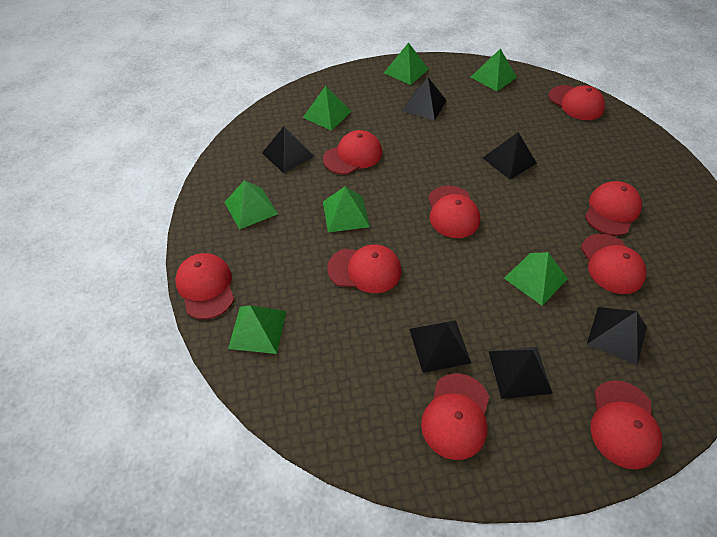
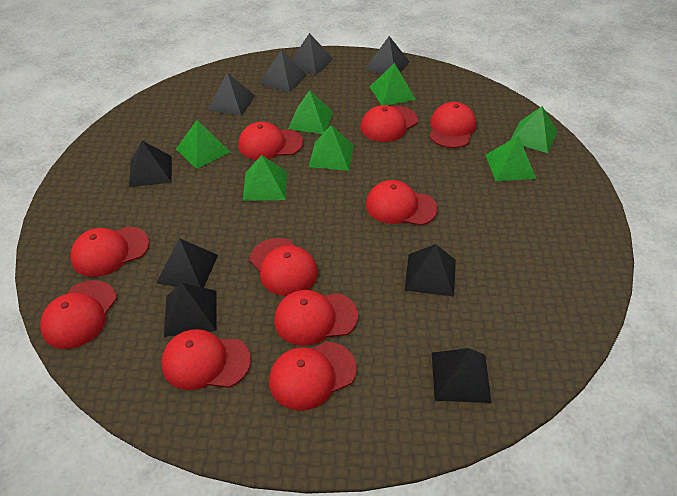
black pyramid: [262,126,314,173] [402,77,447,121] [409,320,471,373] [483,132,537,179] [488,347,553,399] [587,307,647,366] = 6 -> [129,141,172,187] [156,238,218,288] [164,283,217,337] [208,73,255,116] [259,50,307,92] [292,33,333,75] [365,36,410,74] [405,244,456,297] [432,348,492,403] = 9
red cap: [175,253,234,319] [323,130,382,175] [327,245,401,293] [421,373,489,460] [428,186,480,238] [549,85,605,120] [581,234,646,294] [585,181,642,236] [590,380,662,469] = 9 -> [40,280,117,349] [70,226,150,277] [161,329,251,390] [238,122,303,160] [250,238,318,296] [269,341,357,411] [274,290,358,346] [361,105,418,142] [366,180,438,226] [429,102,476,148] = 10

